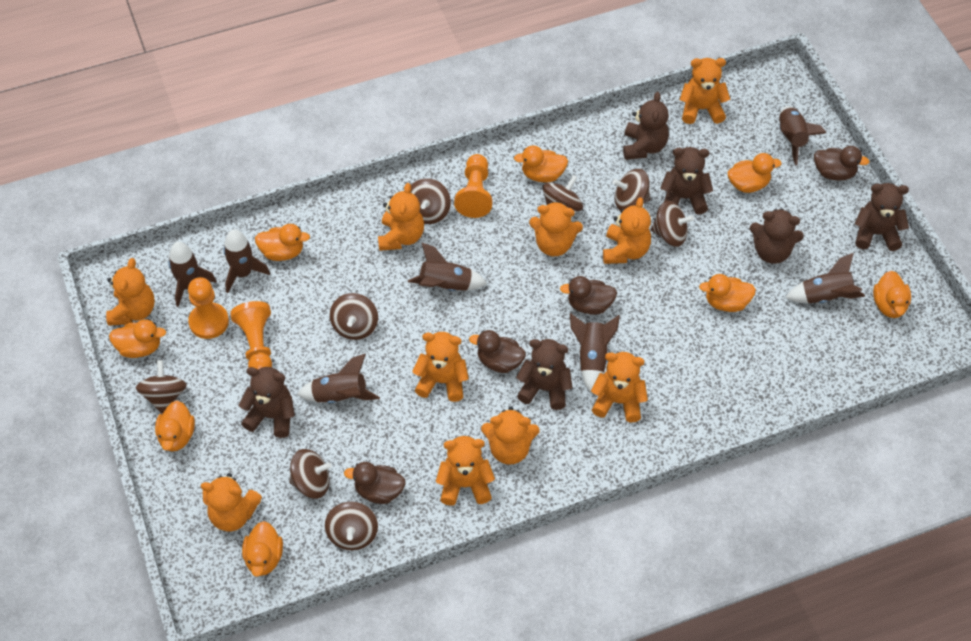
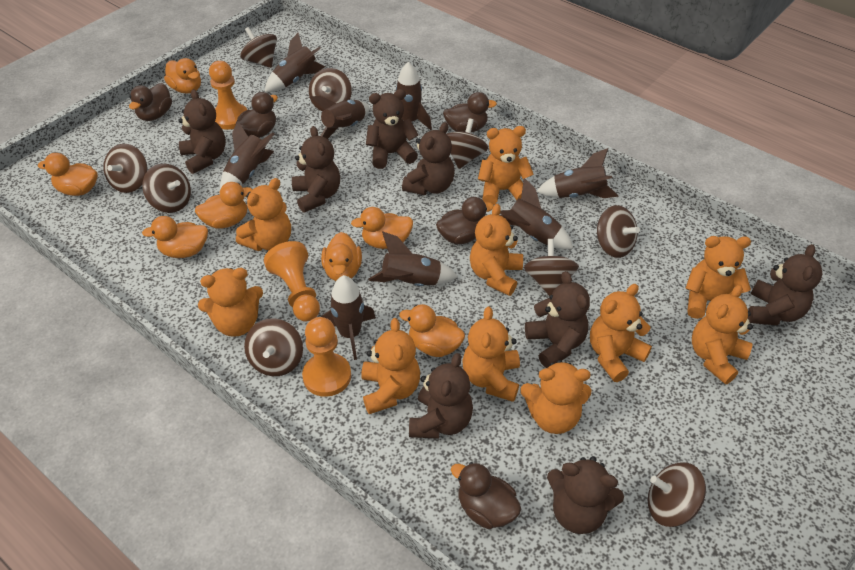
brown duck: [344,462,406,504] [469,330,526,373] [560,276,617,315] [814,146,869,181] = 4 -> [129,83,172,121] [235,92,278,138] [436,197,494,244] [443,92,497,132] [451,462,521,529] = 5
brown rocket: [168,241,217,307] [223,229,270,293] [297,354,380,403] [408,242,487,291] [570,313,620,393] [779,106,826,165] [785,253,865,303] = 7 -> [220,121,274,189] [265,33,325,92] [309,96,369,139] [321,275,376,360] [368,231,458,286] [396,62,432,130] [500,178,573,250] [536,148,618,198] = 8
brown spinning top: [136,360,187,414] [289,449,332,498] [325,501,378,550] [330,293,378,340] [411,178,451,224] [542,175,583,212] [613,169,651,211] [651,201,694,247] = 8 -> [103,144,148,193] [142,164,191,213] [240,27,277,68] [244,318,303,376] [309,68,352,112] [447,118,488,169] [524,239,579,296] [597,205,640,258] [648,462,706,527] = 9
brown teddy bear: [239,367,295,438] [516,339,572,410] [623,92,669,160] [660,147,713,215] [750,208,804,264] [855,183,909,251] = 6 -> [178,89,226,174] [292,126,340,213] [366,89,418,169] [402,122,455,195] [409,353,473,439] [525,271,590,368] [547,456,624,534] [748,244,822,325] = 8
orange duck: [109,319,166,358] [155,400,195,452] [242,521,283,577] [255,224,310,261] [514,145,568,183] [699,274,756,312] [728,153,782,193] [873,271,911,318] = 8 -> [38,153,98,196] [142,216,208,258] [164,58,201,94] [195,182,253,229] [321,232,362,281] [351,207,413,249] [399,304,465,357] = 7

